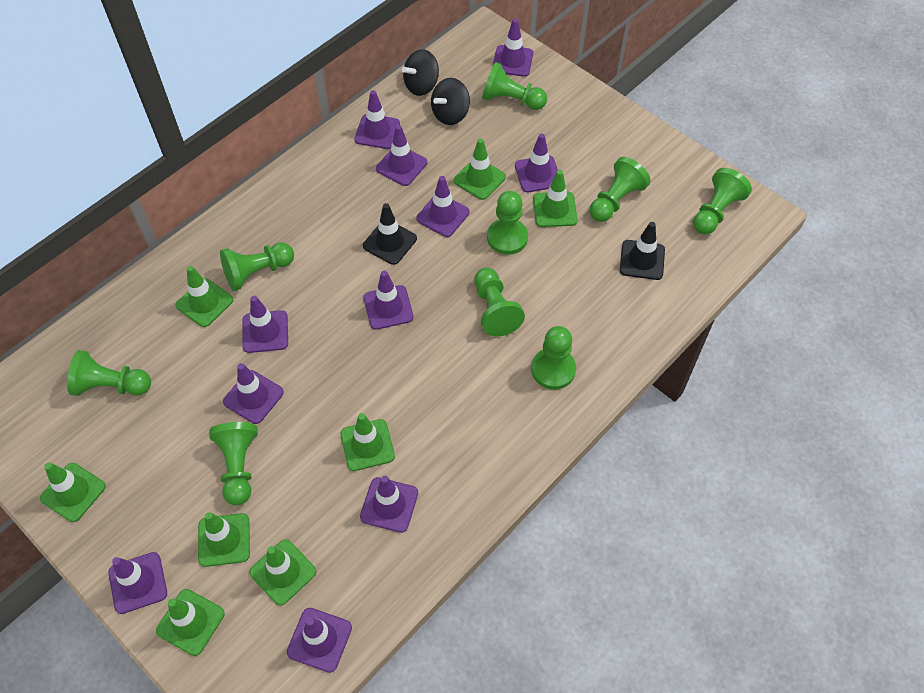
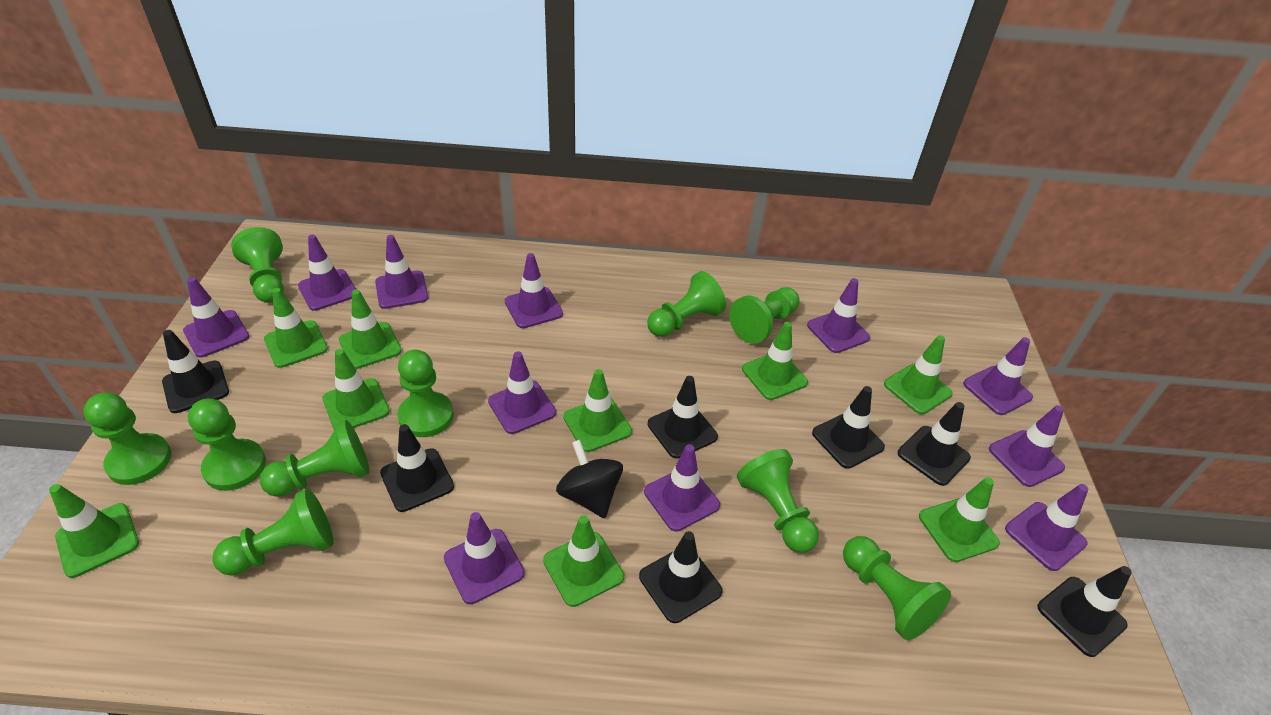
black spinning top: [402,49,439,96] [431,78,470,125] = 2 -> [556,440,623,518] = 1
black traffic cone: [363,203,417,265] [620,222,665,280] = 2 -> [162,330,229,413] [380,424,454,512] [639,531,723,623] [648,376,718,459] [812,386,885,469] [898,402,971,486] [1038,566,1132,657] = 7
green pawn: [67,350,151,396] [209,422,258,505] [220,243,294,291] [474,268,525,337] [482,62,547,110] [487,191,528,255] [531,326,576,390] [590,157,651,222] [693,168,752,235] = 9 -> [84,392,171,485] [188,399,266,491] [212,488,333,576] [231,227,284,303] [260,420,370,497] [397,350,454,437] [647,271,726,337] [729,287,800,344] [737,449,819,553] [843,536,951,640] = 10
green traffic cone: [40,462,106,522] [156,589,225,656] [175,266,233,327] [198,512,250,567] [250,539,316,606] [340,413,395,471] [454,138,506,200] [533,170,577,227] = 8 -> [49,484,139,578] [264,288,328,368] [322,349,390,430] [339,289,402,369] [543,515,624,607] [563,369,632,452] [742,322,808,400] [884,335,953,414] [919,477,1000,562] = 9

